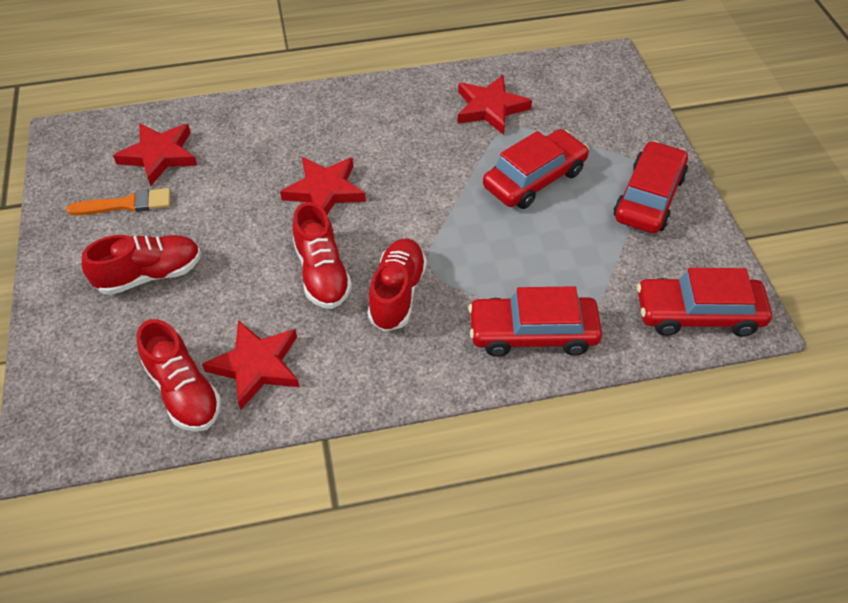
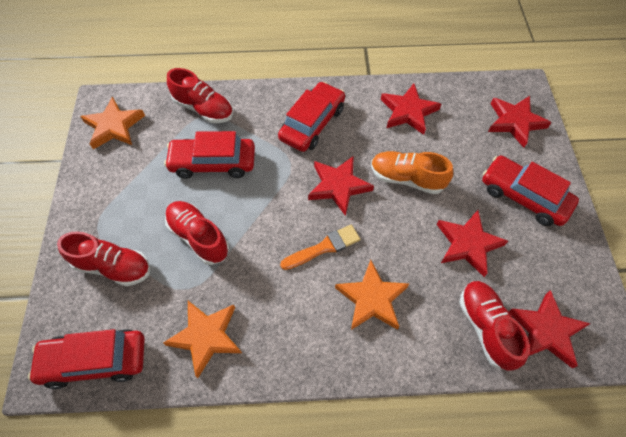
orange shoe: none = 0 -> [371,151,453,194] = 1
orange star: none = 0 -> [80,97,145,150] [163,301,242,378] [335,260,409,330] = 3
red star: [113,123,197,186] [202,320,299,410] [280,157,366,214] [457,75,532,135] = 4 -> [308,156,374,216] [381,84,441,135] [437,210,508,277] [488,96,552,148] [509,290,591,368] = 5

